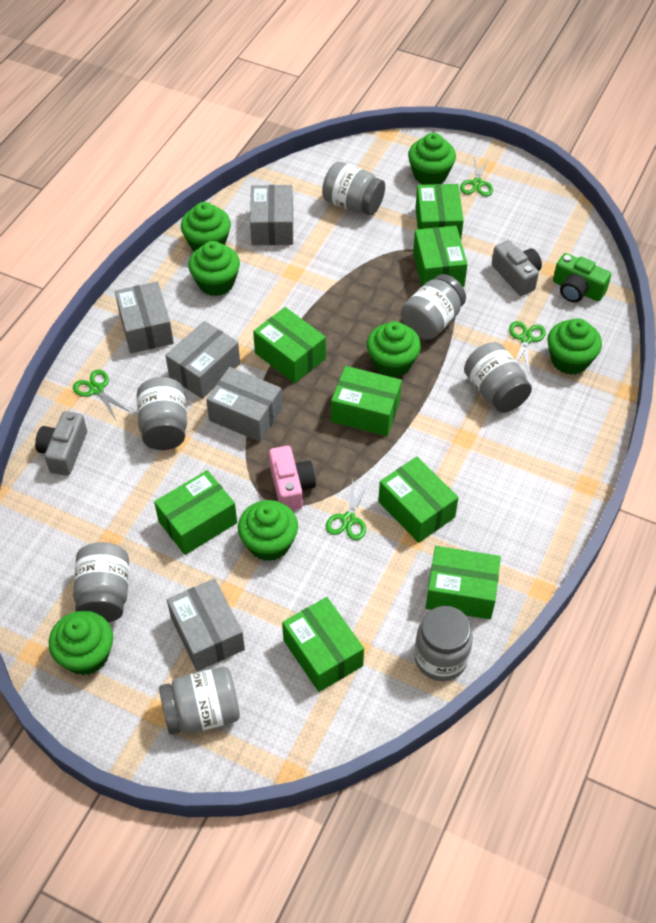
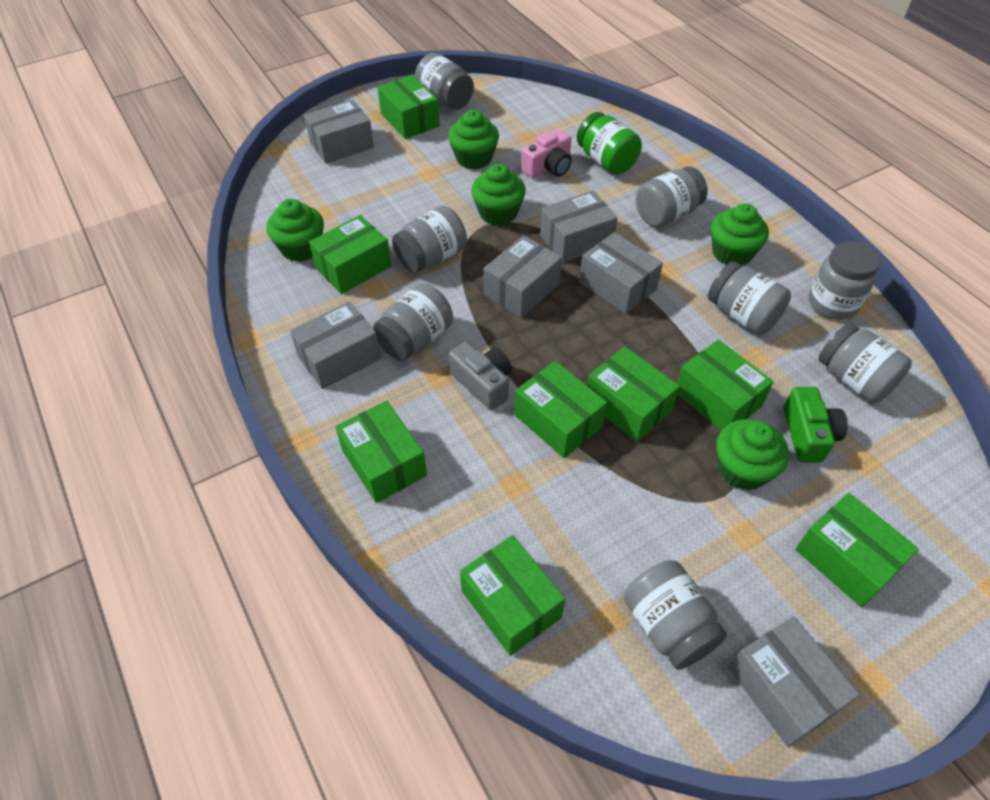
green cupcake: [49,610,113,675] [181,202,231,252] [188,241,240,296] [238,500,298,561] [367,321,421,378] [408,133,456,185] [547,318,602,375] = 7 -> [266,199,324,262] [448,110,499,170] [471,164,526,226] [711,203,769,265] [716,419,789,491] = 5
green jar: none = 0 -> [577,112,642,174] = 1
green scissors: [73,369,131,420] [326,480,370,540] [460,158,493,196] [509,321,546,374] = 4 -> none = 0
grey box: [115,281,174,353] [165,321,240,399] [167,578,245,671] [206,367,282,442] [250,185,293,245] = 5 -> [290,301,381,389] [304,100,374,164] [483,235,562,318] [540,191,618,263] [579,232,663,314] [728,616,860,747] = 6
grey camera: [35,411,87,476] [492,240,542,296] = 2 -> [449,342,512,410] = 1
grey jar: [73,542,129,622] [137,377,187,450] [159,667,240,735] [322,162,385,215] [401,274,466,340] [414,606,473,681] [464,342,532,413] = 7 -> [373,284,453,361] [392,206,467,273] [415,53,474,110] [624,560,727,670] [636,166,708,228] [708,262,791,335] [809,241,880,320] [818,323,912,403] = 8

